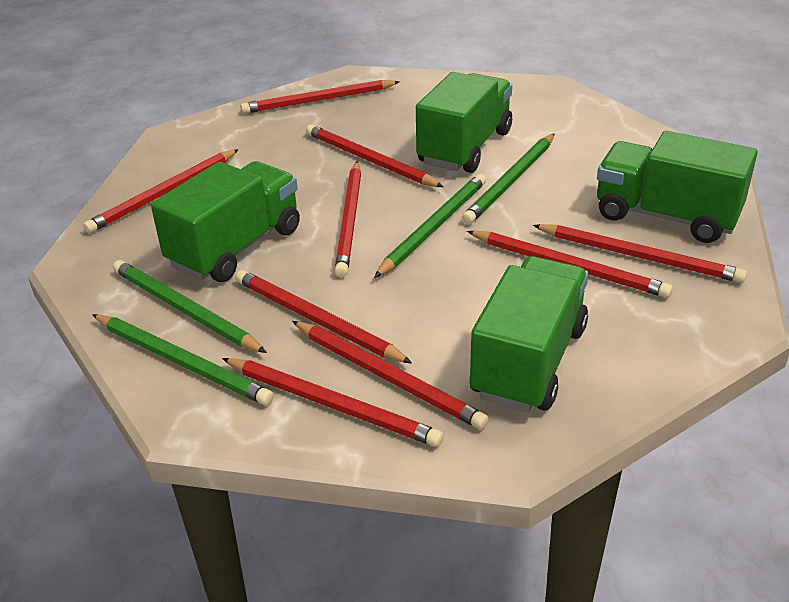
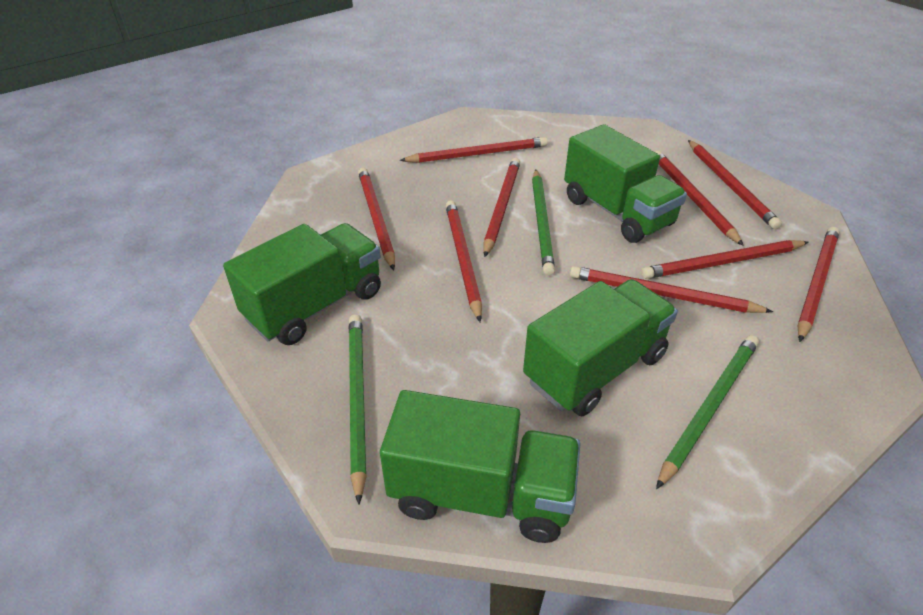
green pencil: [92,314,274,405] [113,260,267,353] [374,174,486,278] [462,133,555,224] = 4 -> [349,314,367,505] [532,169,555,276] [656,335,759,489] = 3

